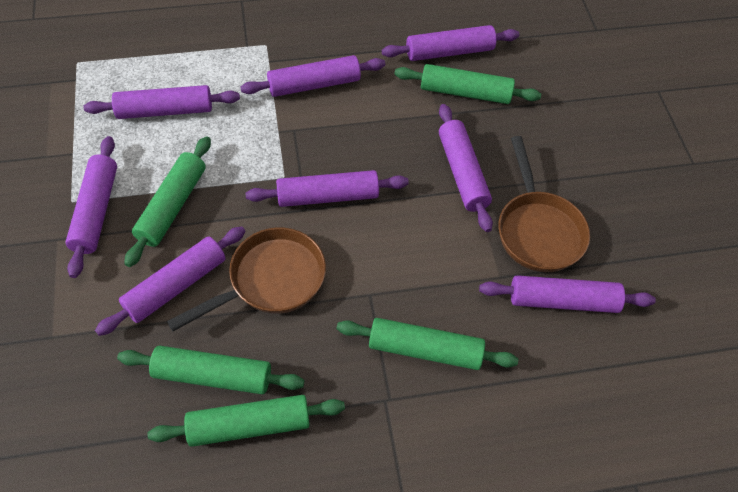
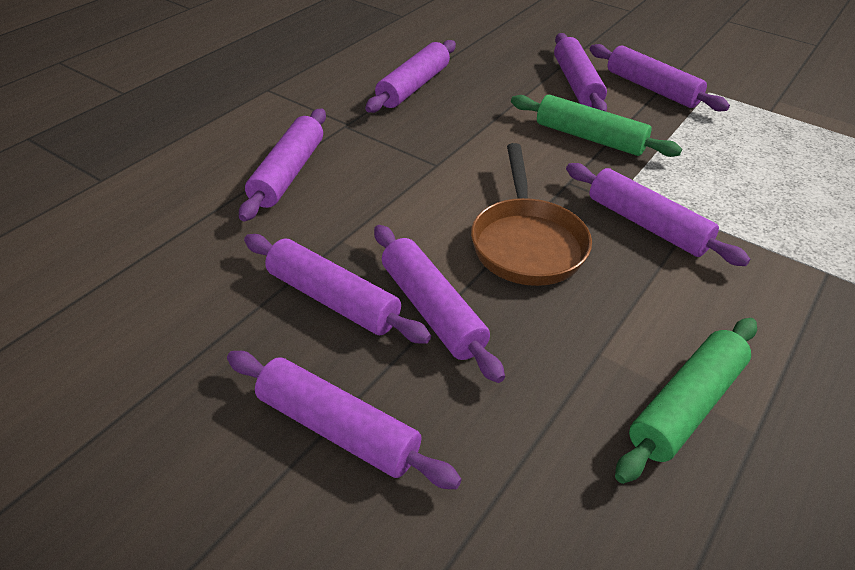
brown pan: [167,227,326,331] [498,136,590,272] = 2 -> [471,143,592,286] = 1
green rolling pin: [117,346,304,394] [124,136,211,267] [148,395,345,447] [337,318,519,370] [394,64,541,104] = 5 -> [511,95,682,157] [615,318,757,484] = 2

